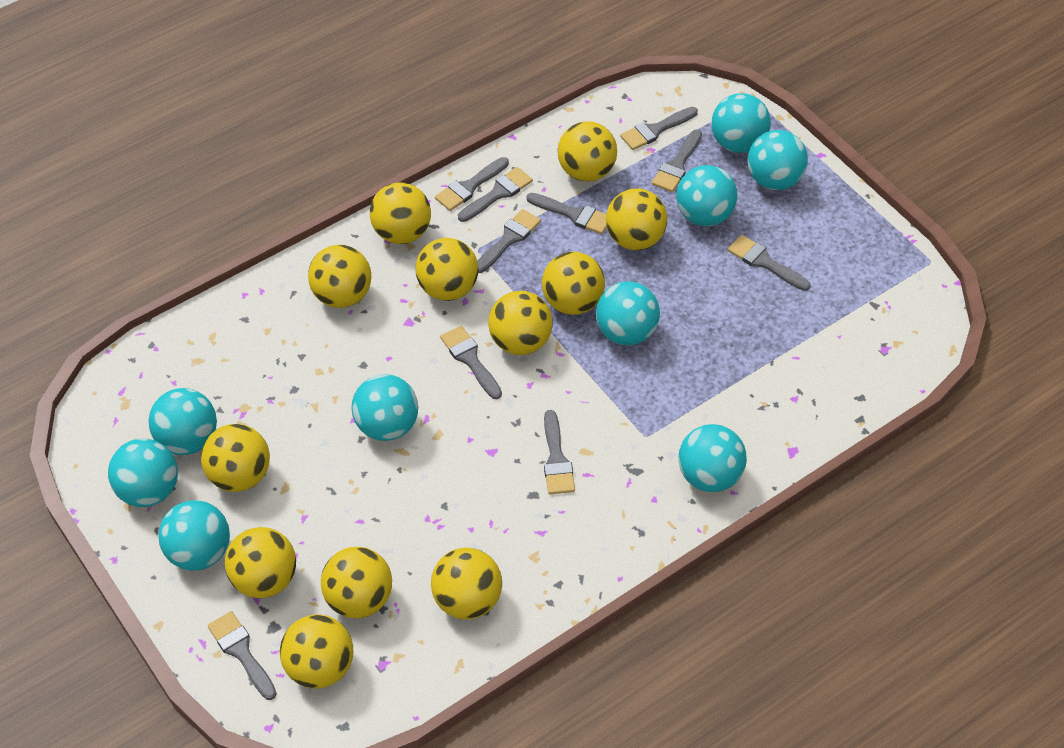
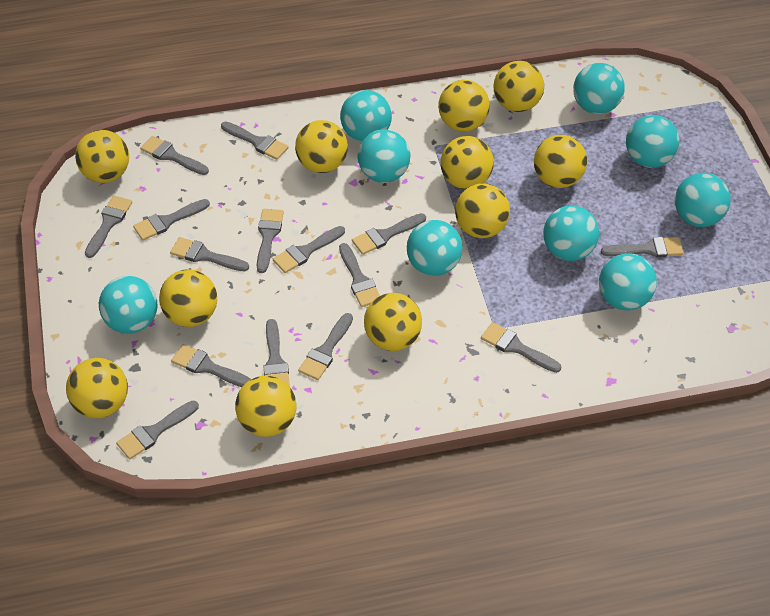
grey brush: [208,611,277,700] [435,157,509,211] [440,326,502,399] [458,167,533,222] [477,209,541,273] [526,193,607,234] [544,410,575,494] [620,107,698,150] [652,129,702,192] [728,235,811,291] = 10 -> [85,196,132,258] [116,401,199,459] [133,199,210,241] [140,136,209,175] [170,237,249,271] [171,344,251,387] [221,122,289,160] [257,209,284,273] [263,319,290,387] [273,226,345,273] [298,313,353,380] [339,243,380,307] [352,213,426,255] [481,322,561,373] [601,237,683,258] = 15
yellow ball: [201,424,270,492] [225,527,296,598] [280,614,353,689] [308,245,371,308] [321,547,392,618] [370,182,431,244] [415,238,479,301] [431,547,502,620] [488,291,553,355] [542,252,605,315] [558,121,617,181] [606,189,667,250] = 12 -> [66,358,128,418] [75,130,129,183] [159,269,217,327] [235,375,297,437] [295,120,348,173] [364,293,422,351] [438,80,490,132] [440,136,494,189] [455,183,510,238] [494,61,544,112] [534,135,587,188] = 11

